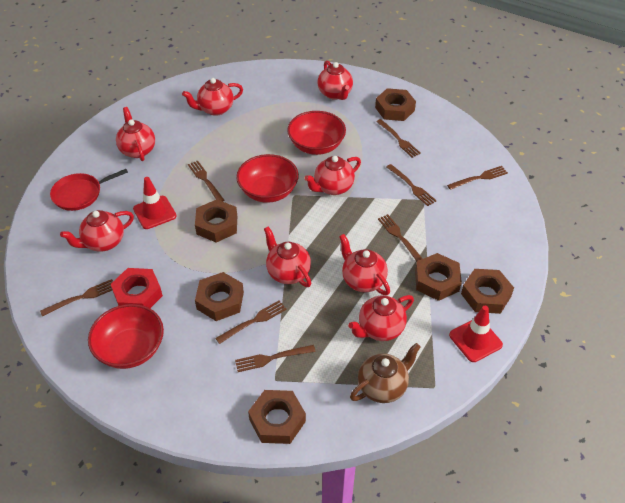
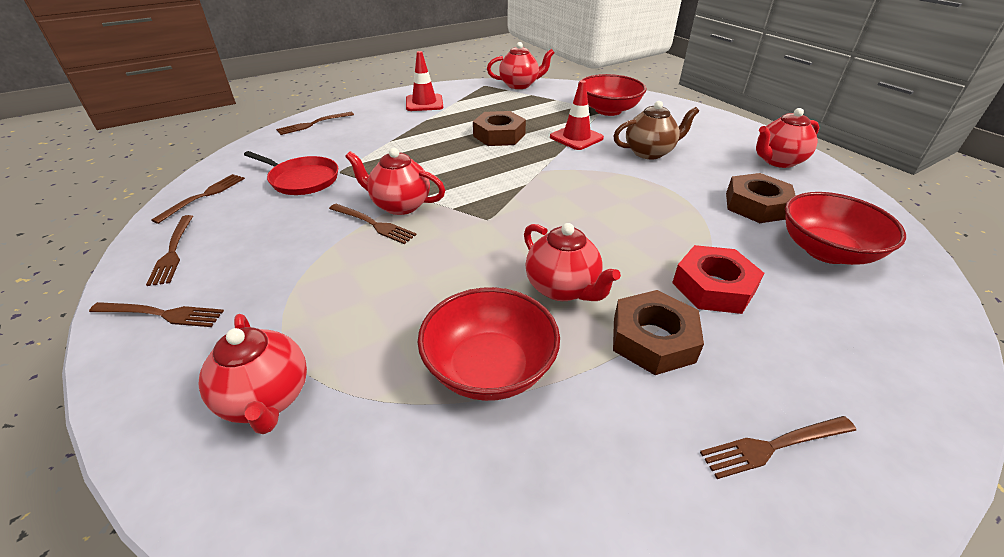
brown fork: [40,279,113,316] [188,161,224,201] [215,300,287,344] [235,345,316,372] [376,119,421,158] [378,214,423,261] [387,164,437,206] [447,166,508,190] = 8 -> [89,302,224,327] [146,215,193,286] [151,174,245,224] [276,112,354,135] [329,204,417,244] [700,416,856,479] = 6
brown nut: [195,199,237,242] [195,272,244,321] [248,390,306,444] [375,88,416,121] [415,253,462,301] [461,269,514,314] = 6 -> [473,111,526,146] [613,290,704,375] [726,173,796,223] = 3
red teapot: [60,210,134,252] [116,107,155,161] [182,78,243,116] [264,226,311,287] [304,156,361,195] [317,61,353,100] [339,234,390,295] [348,295,414,341] = 8 -> [199,314,307,434] [345,148,445,215] [487,42,554,89] [524,223,621,301] [756,108,819,168] = 5

